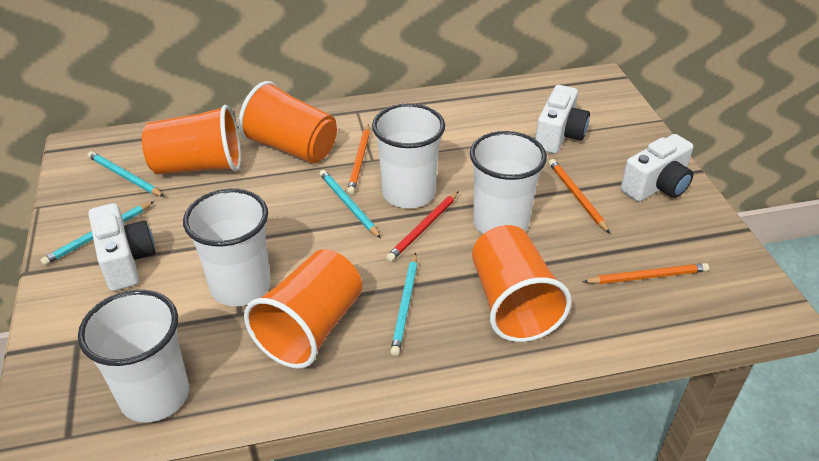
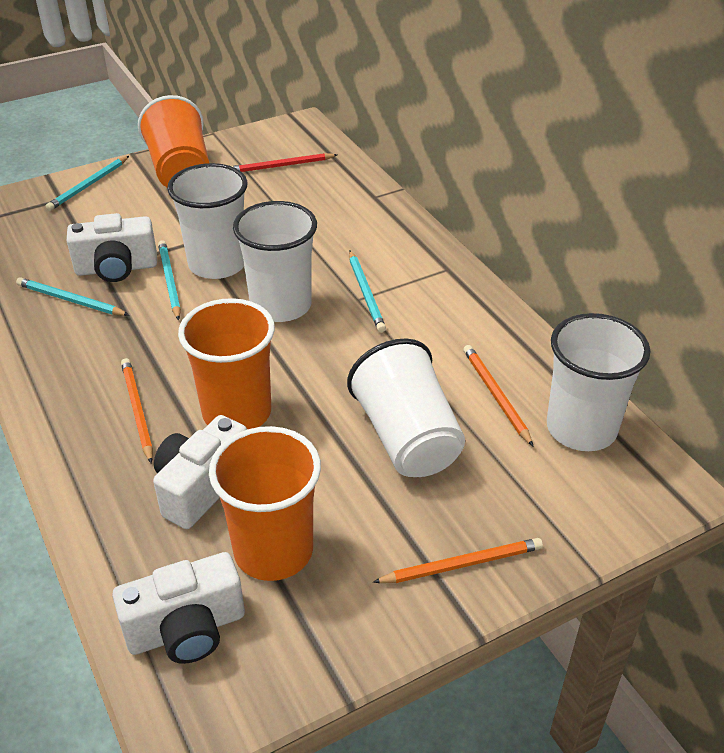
orange cup: [142,105,241,174] [238,81,337,164] [244,249,362,369] [472,225,572,342] = 4 -> [138,95,209,187] [178,298,275,429] [209,426,321,581] = 3

